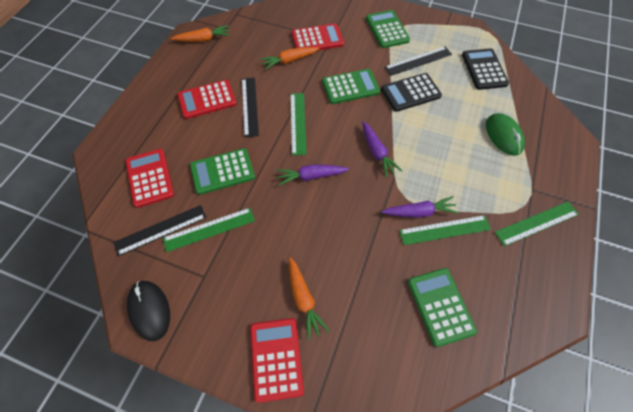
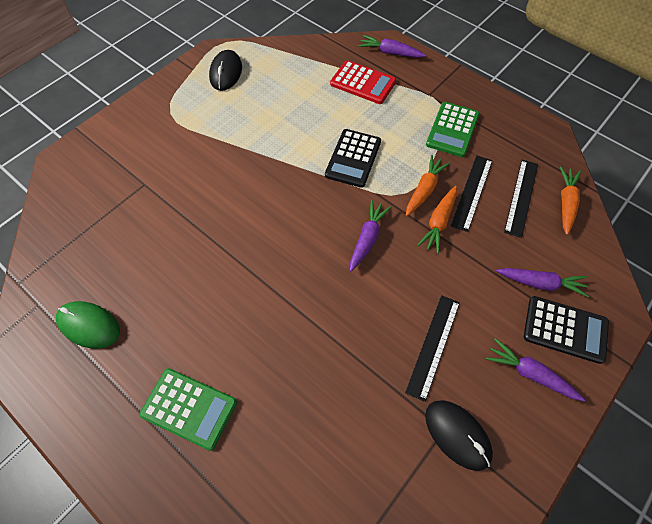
black mouse: [127,281,170,341] = 1 -> [209,50,242,91] [425,400,493,471] = 2
green calculator: [190,148,255,195] [322,69,380,104] [366,10,410,48] [408,268,477,347] = 4 -> [139,368,237,451] [426,102,480,157] = 2
green ruler: [163,208,255,252] [290,93,307,156] [399,215,491,245] [495,201,579,246] = 4 -> none = 0
purple carrot: [276,164,349,185] [362,121,402,178] [381,196,459,218] = 3 -> [350,200,391,272] [358,35,426,58] [486,338,585,401] [496,268,589,297] = 4
red calculator: [125,149,174,208] [177,80,236,119] [250,318,304,403] [291,23,344,51] = 4 -> [330,60,396,104] = 1

